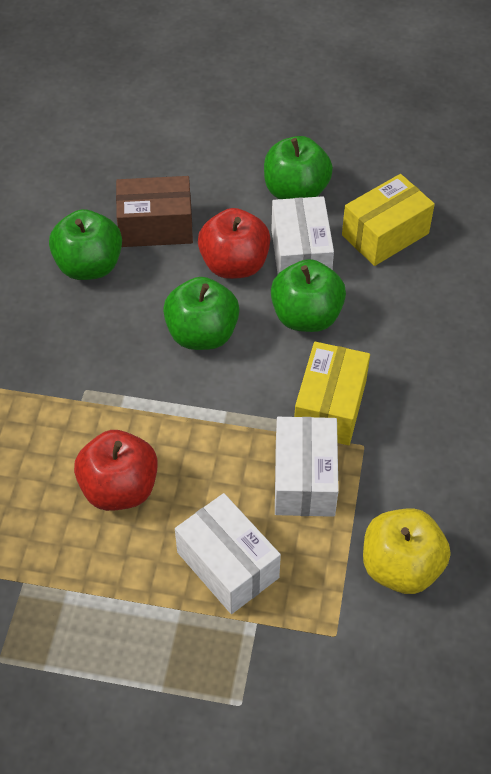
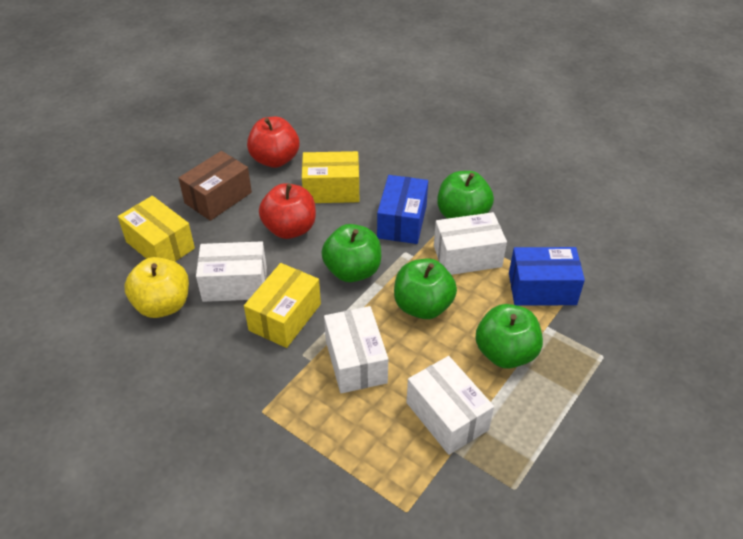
blue box: none = 0 -> [377,175,428,244] [509,247,585,306] = 2
white box: [175,493,281,614] [271,196,334,274] [275,417,339,517] = 3 -> [196,241,267,302] [324,306,388,393] [406,356,494,455] [434,212,507,275] = 4
yellow box: [294,342,370,445] [342,174,435,266] = 2 -> [118,196,195,262] [244,263,321,348] [302,151,359,203] = 3

